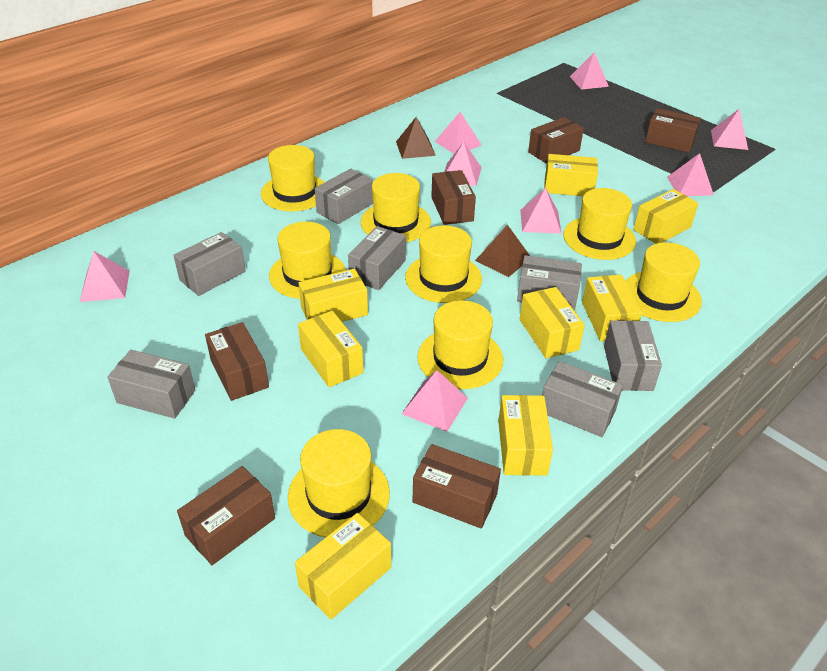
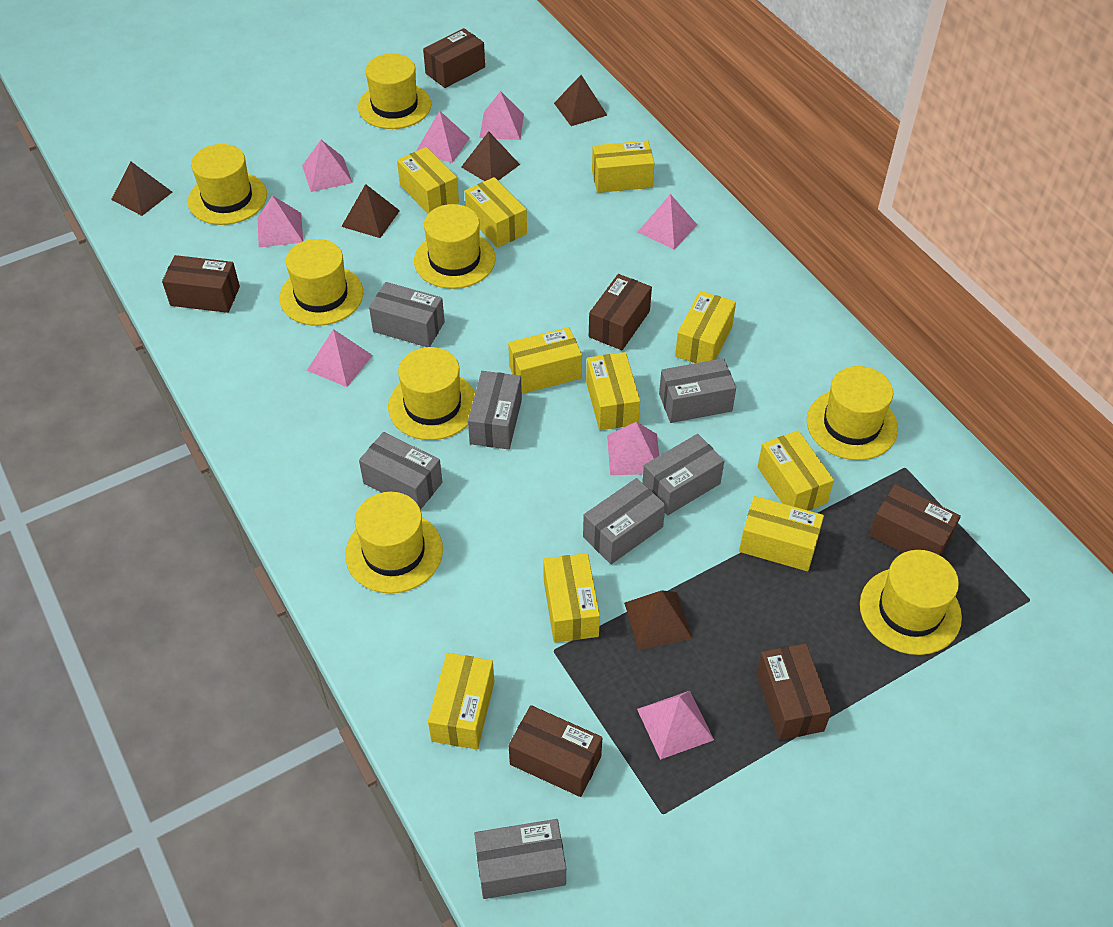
brown pyramid: [396,117,436,159] [475,225,530,277] = 2 -> [111,161,172,216] [341,184,400,238] [461,131,520,181] [554,75,607,126] [624,590,692,650] = 5
yellow box: [295,513,391,620] [298,311,364,387] [299,268,368,322] [498,395,553,476] [520,287,585,358] [544,154,598,196] [582,275,642,341] [633,189,698,244] = 8 -> [397,147,459,214] [428,653,495,750] [465,177,527,248] [508,327,582,394] [543,553,600,643] [586,352,640,430] [592,140,655,193] [675,291,736,363] [739,496,824,571] [758,430,834,511] = 10

